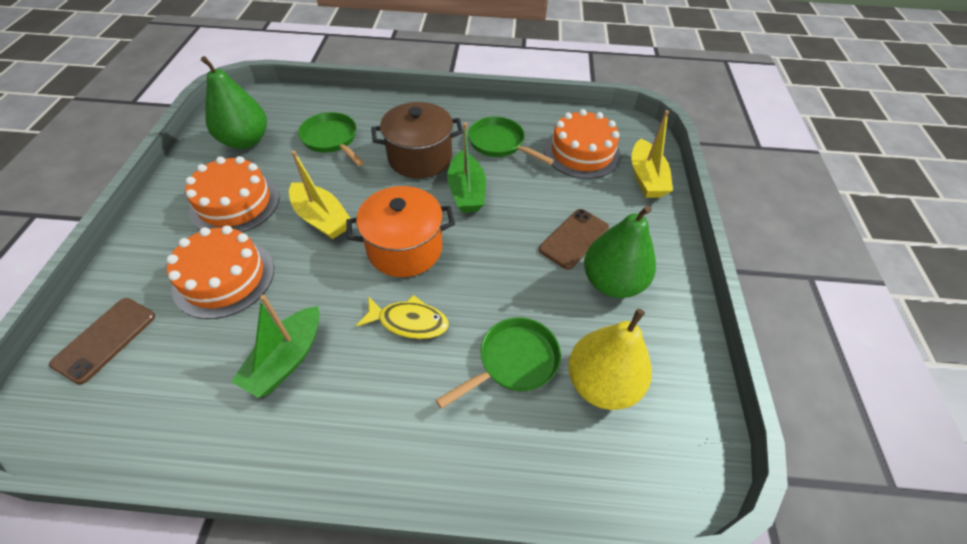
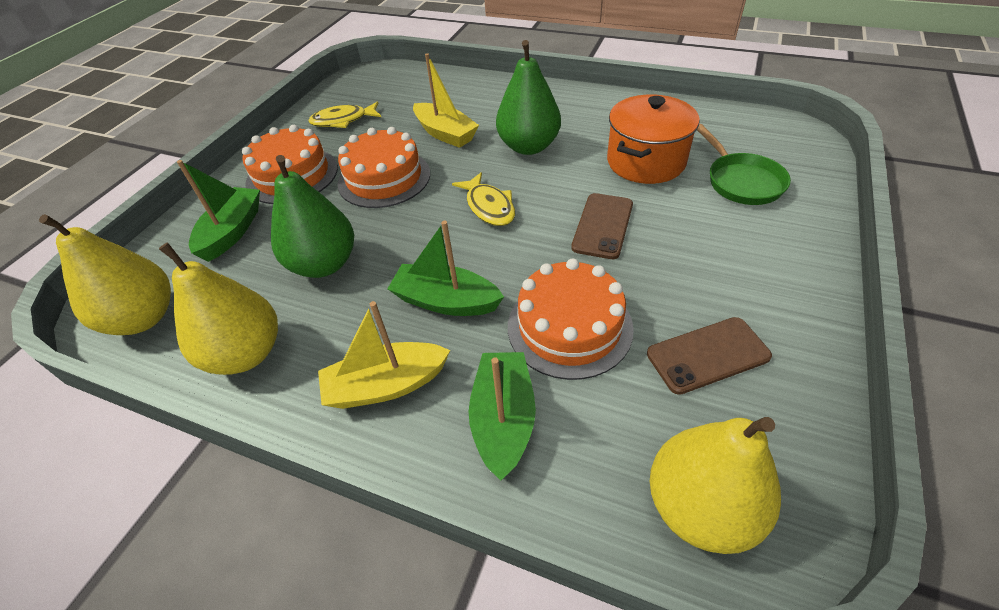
brown pot: [371,102,463,178] = 1 -> none = 0
green boat: [231,295,320,398] [447,123,486,213] = 2 -> [177,160,260,262] [387,221,504,316] [469,352,536,480] = 3
green pan: [298,112,364,166] [436,318,561,409] [468,116,554,165] = 3 -> [697,124,791,205] = 1
yellow fish: [356,295,449,339] = 1 -> [308,101,381,128] [452,172,515,226] = 2
yellow pear: [568,309,652,410] = 1 -> [39,214,171,335] [159,243,278,375] [650,417,781,554] = 3

